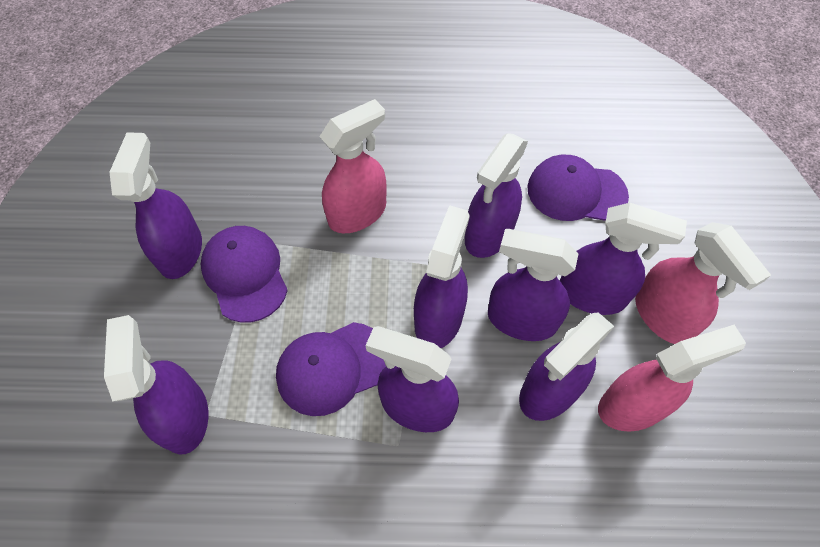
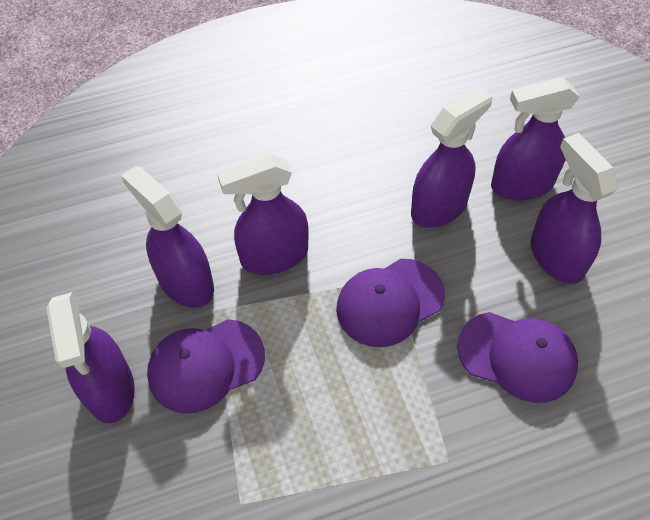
pink spray bottle: [320,99,387,233] [598,325,746,431] [635,222,771,344] = 3 -> none = 0
purple spray bottle: [104,315,208,455] [109,132,202,279] [366,326,459,432] [414,205,470,348] [465,133,528,258] [488,229,578,341] [519,312,615,421] [560,203,687,315] = 8 -> [46,292,135,423] [121,166,214,307] [217,154,309,275] [411,87,492,228] [491,77,580,200] [531,133,618,284] = 6

